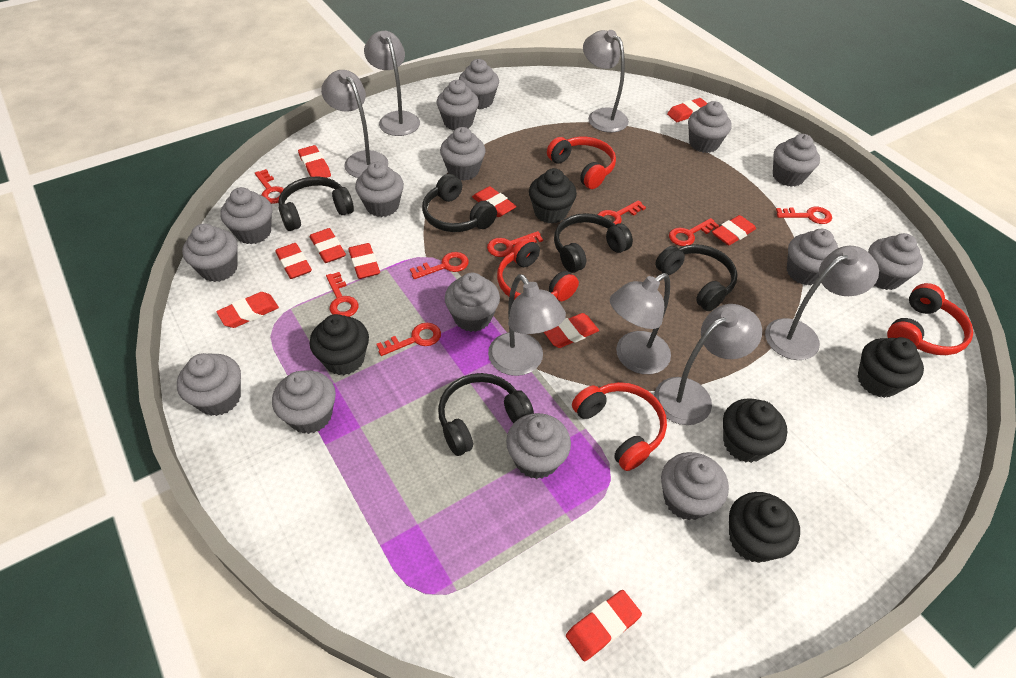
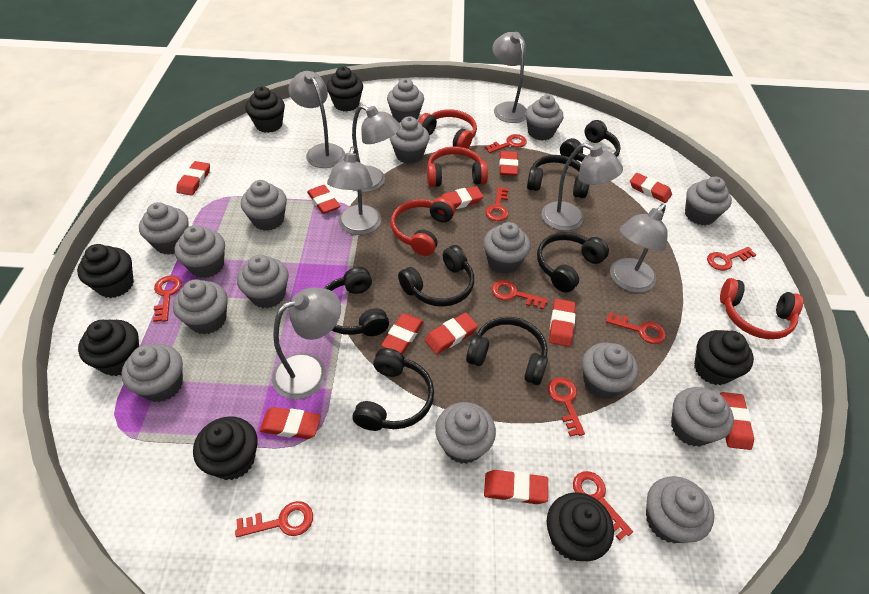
black cupcake: [310,314,369,375] [529,168,577,224] [723,398,787,463] [729,492,800,563] [857,337,924,398] = 5 -> [77,244,134,298] [78,320,139,376] [193,416,258,480] [245,86,285,133] [326,67,363,112] [547,492,614,561] [694,330,754,385] = 7
black headphones: [278,177,354,231] [422,174,497,232] [438,373,534,456] [554,213,633,273] [655,244,738,311] = 5 -> [324,267,389,336] [352,348,434,431] [398,245,474,307] [466,317,548,385] [527,155,589,198] [537,232,609,293] [560,120,621,162] = 7
red eraser: [216,292,279,328] [275,243,312,279] [298,145,331,178] [310,228,346,263] [348,243,380,279] [472,186,517,217] [544,313,599,348] [566,590,642,661] [667,98,707,122] [712,215,756,245] = 10 -> [176,161,210,196] [260,407,321,439] [307,185,340,214] [381,313,424,354] [425,313,478,354] [441,186,484,209] [484,470,548,504] [499,151,518,176] [549,299,576,347] [630,173,672,203] [720,392,754,450] = 11
red key: [255,169,284,204] [326,272,359,317] [376,323,441,356] [410,252,469,279] [487,231,543,257] [598,200,646,224] [669,218,719,246] [776,207,832,224] = 8 -> [153,276,182,322] [235,501,313,537] [485,134,527,153] [485,187,509,221] [492,280,548,310] [548,377,585,436] [573,471,633,541] [606,312,666,344] [707,247,756,271] = 9

